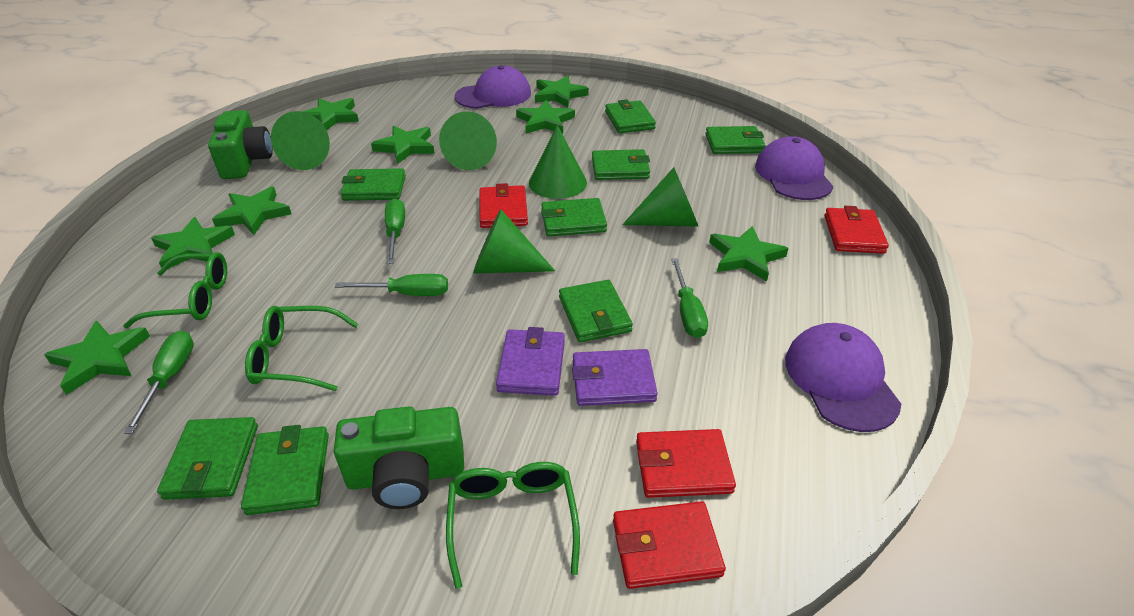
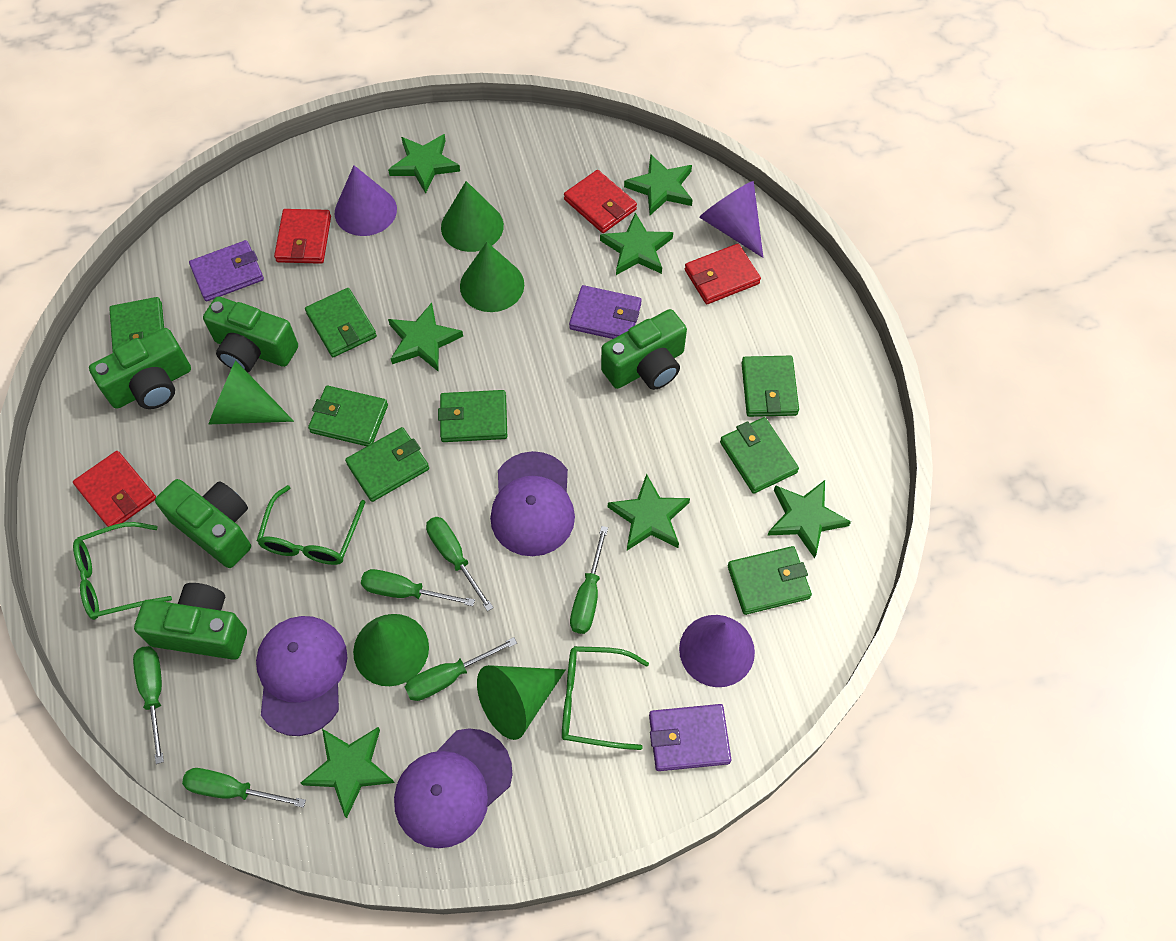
green camera: [208,110,273,179] [334,406,464,509] = 2 -> [89,328,191,409] [134,583,247,660] [155,479,251,568] [203,297,298,372] [601,309,687,390] = 5
green screwdriver: [124,331,194,434] [335,274,448,296] [385,198,405,264] [671,258,708,338] = 4 -> [133,646,164,764] [182,768,306,808] [361,569,475,606] [405,637,517,701] [426,517,494,611] [570,526,608,634] = 6
green star: [44,321,150,395] [151,217,235,269] [212,187,291,235] [302,98,359,130] [371,126,435,164] [516,100,575,134] [535,76,589,108] [709,226,789,281] = 8 -> [301,727,395,818] [388,134,460,194] [388,303,463,372] [600,213,673,275] [608,474,690,550] [624,154,693,215] [768,480,851,558] = 7
purple cone: none = 0 -> [335,165,397,236] [679,615,755,687] [699,181,763,258] = 3
purple wallet: [496,327,565,396] [572,349,658,406] = 2 -> [189,240,264,301] [569,285,642,339] [649,704,731,771] = 3

